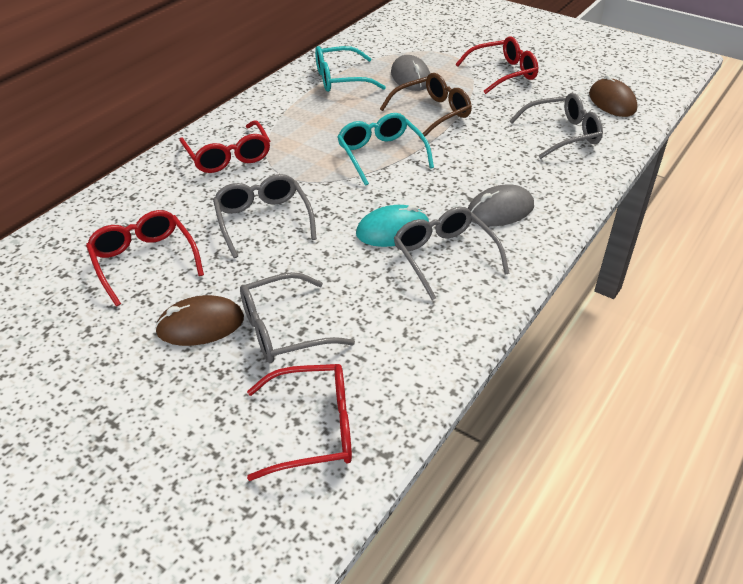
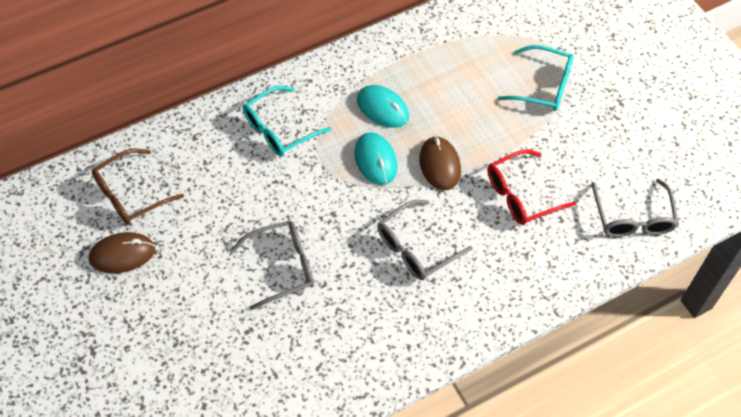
grey glasses: [213,174,317,258] [240,272,355,363] [393,207,510,300] [510,93,603,159] = 4 -> [231,221,314,310] [377,200,472,280] [591,179,679,237] = 3
grey mouse: [391,55,430,91] [468,185,534,226] = 2 -> none = 0
red glasses: [86,210,204,306] [179,120,270,173] [247,364,352,481] [456,37,538,94] = 4 -> [488,149,576,225] = 1
turquoise mouse: [356,205,430,247] = 1 -> [354,132,397,185] [357,85,409,128] = 2

